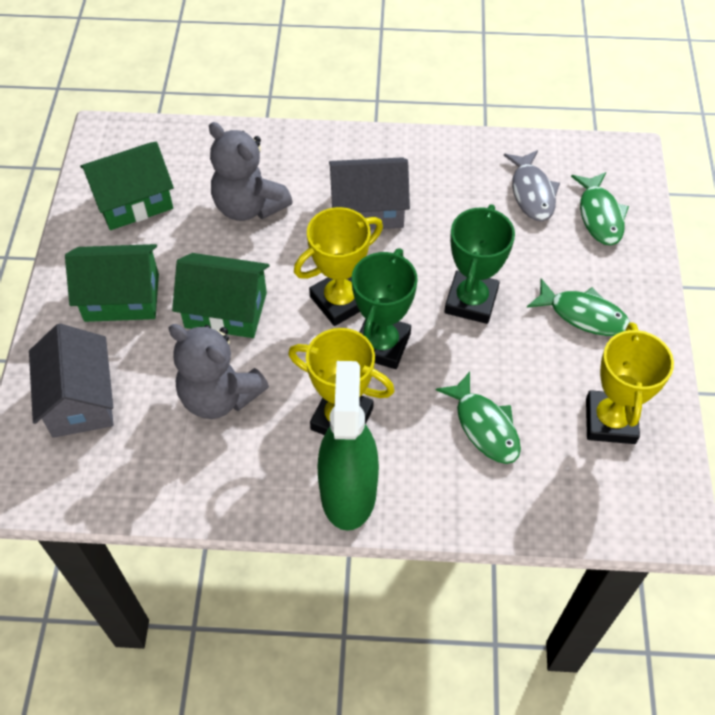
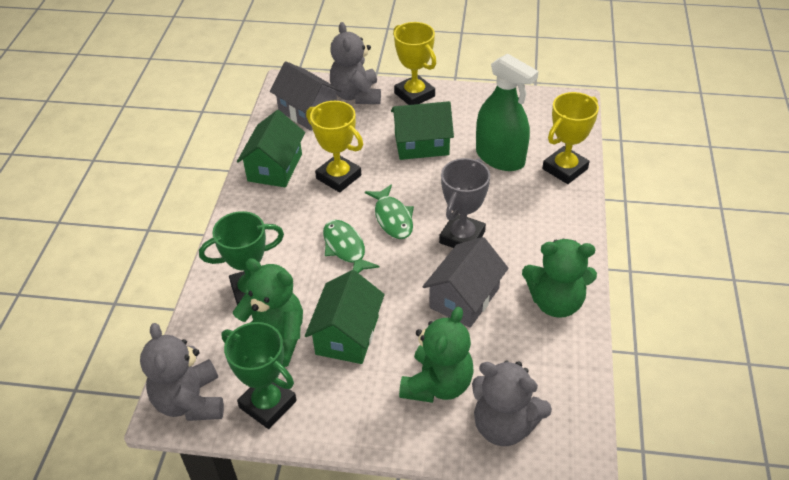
green fish: [436,372,521,464] [527,278,630,336] [571,172,629,245] = 3 -> [323,220,380,273] [365,184,414,239] = 2
green teddy bear: none = 0 -> [233,258,303,367] [399,307,474,403] [522,239,597,318] = 3
grey fish: [504,150,560,221] = 1 -> none = 0
grey teddy bear: [169,324,269,419] [209,122,293,221] = 2 -> [140,323,224,421] [330,22,381,104] [472,360,552,446] = 3
grey trophy: none = 0 -> [439,158,490,248] = 1

